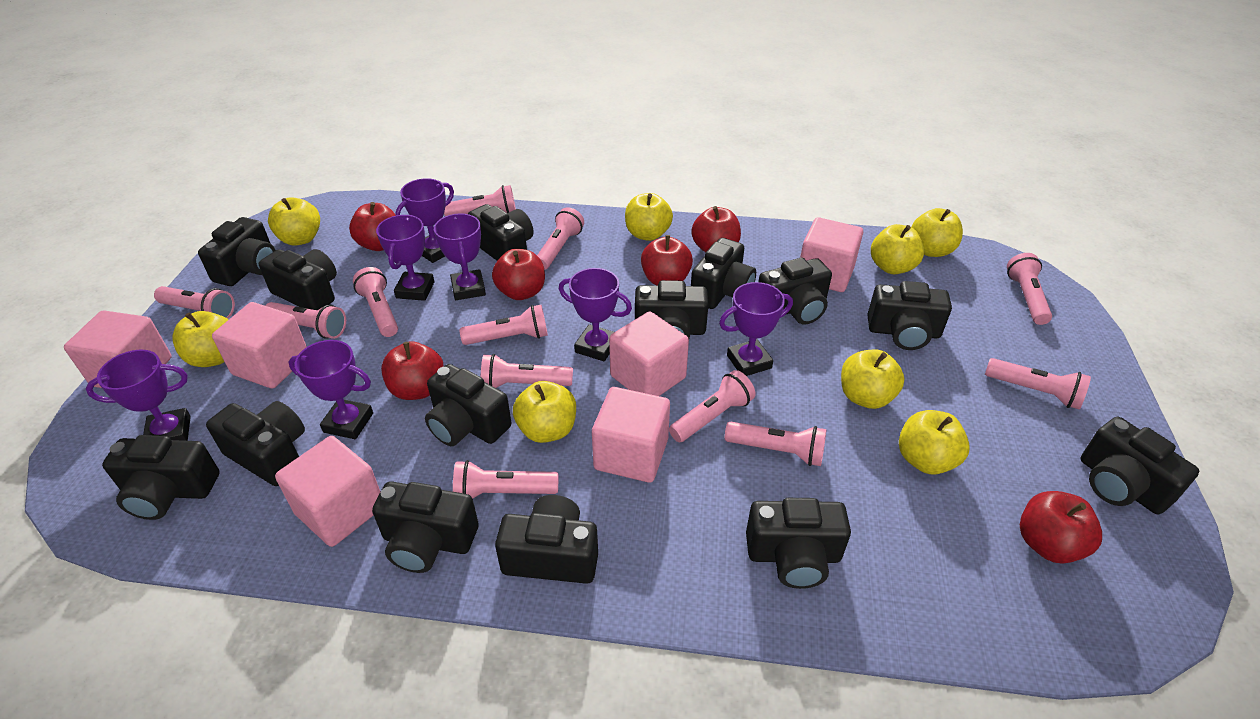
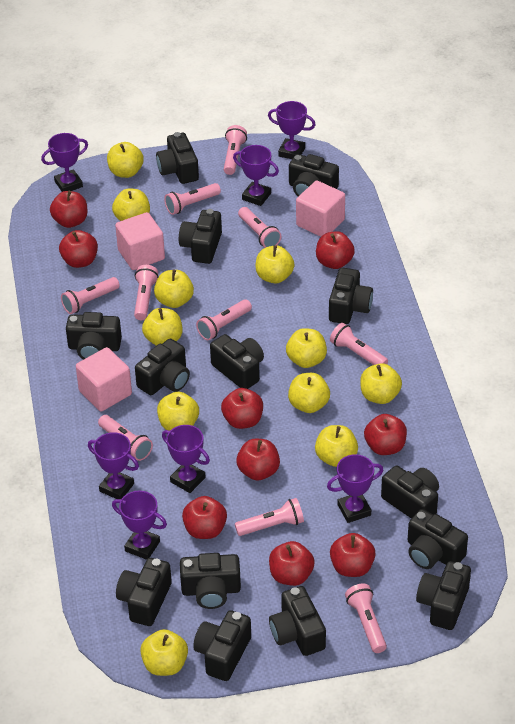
pink cube: [64,310,172,388] [212,302,307,389] [275,436,381,547] [592,387,670,483] [609,312,689,396] [800,217,863,292] = 6 -> [76,347,132,411] [115,212,165,270] [296,180,345,237] = 3
pink flashlight: [154,286,235,319] [265,302,346,339] [353,267,398,337] [444,185,516,216] [453,460,559,499] [460,305,548,345] [481,354,573,388] [537,207,584,270] [669,370,756,442] [725,422,826,466] [985,358,1091,409] [1007,253,1052,325] = 12 -> [61,277,120,314] [98,415,153,461] [134,265,158,320] [164,183,221,215] [196,299,252,340] [224,125,247,175] [235,498,304,536] [238,207,281,248] [330,323,388,365] [345,583,387,653] = 10
red apple: [349,202,396,251] [381,341,444,400] [492,249,545,300] [641,235,693,285] [691,206,741,252] [1020,491,1102,563] = 6 -> [50,191,88,228] [59,230,98,268] [182,496,227,539] [221,388,263,429] [236,439,280,481] [269,541,315,586] [316,231,355,269] [330,533,376,577] [364,414,407,455] = 9
yellow apple: [172,311,228,367] [268,197,320,246] [513,381,576,443] [625,193,673,241] [841,350,905,409] [871,224,924,274] [899,410,970,475] [911,208,963,257] = 8 -> [107,142,144,178] [112,189,150,221] [140,629,188,676] [142,308,182,346] [154,270,194,308] [157,392,199,431] [256,245,294,283] [286,328,327,368] [288,373,330,413] [315,425,358,467] [360,363,402,404] = 11

